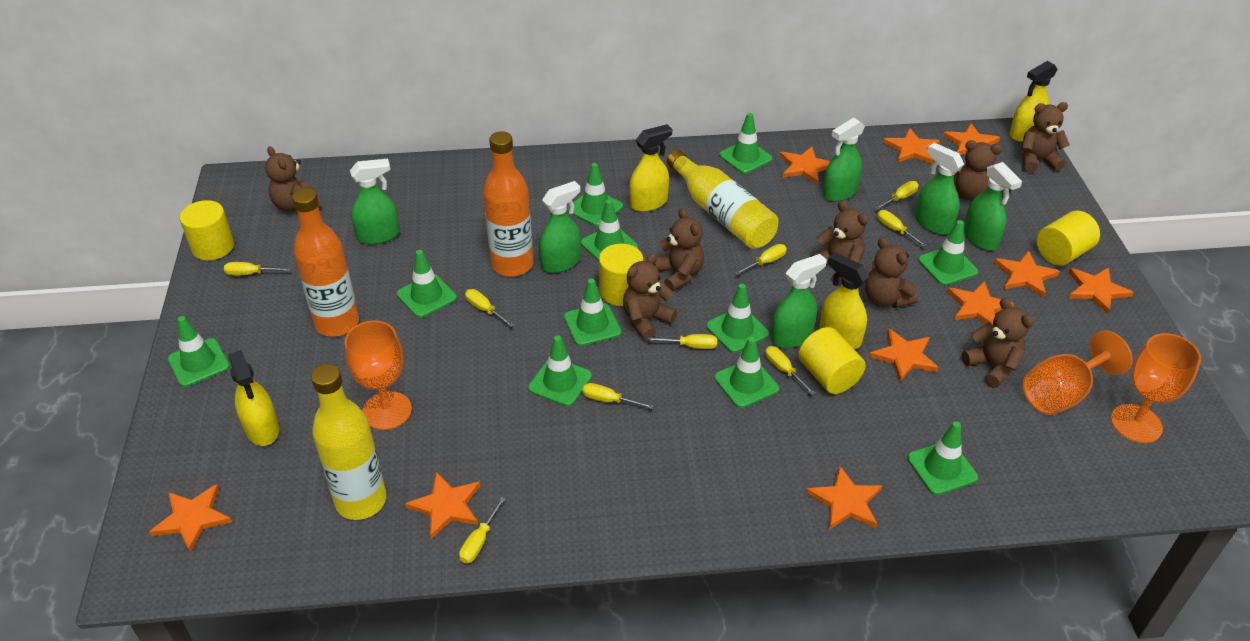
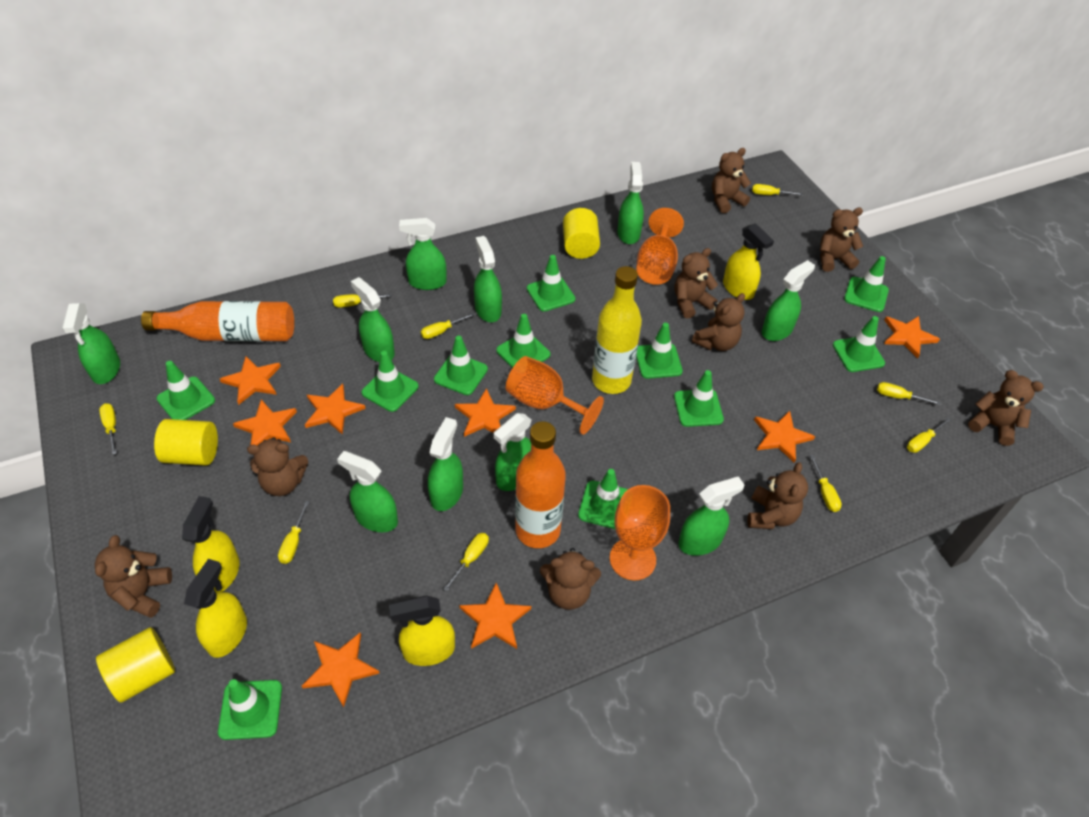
brown teddy bear: [265,146,321,212] [623,253,677,340] [654,208,704,291] [810,201,868,285] [865,238,918,308] [953,140,1002,201] [962,298,1033,388] [1021,102,1070,173] = 8 -> [95,535,172,618] [247,437,308,496] [540,548,601,610] [674,248,718,318] [692,293,745,351] [712,148,751,213] [747,462,808,529] [820,208,863,272] [968,370,1044,446] = 9
green spray bottle: [350,159,400,245] [539,181,581,273] [771,254,827,348] [823,118,865,202] [915,143,964,235] [964,162,1022,250] = 6 -> [62,303,120,384] [337,451,398,532] [351,277,395,362] [399,218,447,290] [428,417,463,511] [474,236,502,322] [493,413,532,491] [617,162,644,244] [679,476,744,556] [762,260,815,341] = 10
orange star: [149,484,232,553] [405,472,481,539] [780,146,830,185] [806,466,882,529] [869,328,939,382] [883,128,940,164] [943,123,1000,155] [947,281,1014,326] [994,251,1060,297] [1069,267,1134,314] = 10 -> [220,356,281,405] [233,399,297,446] [302,633,379,708] [305,384,366,435] [455,388,516,437] [459,583,531,649] [754,411,815,463] [884,316,940,359] = 8
yellow bottle: [311,364,387,520] [667,150,779,249] = 2 -> [592,266,642,394] = 1
yellow cylinder: [180,200,234,260] [599,244,643,306] [798,327,866,394] [1037,210,1100,266] = 4 -> [96,627,175,703] [154,419,218,466] [563,208,600,259] = 3

